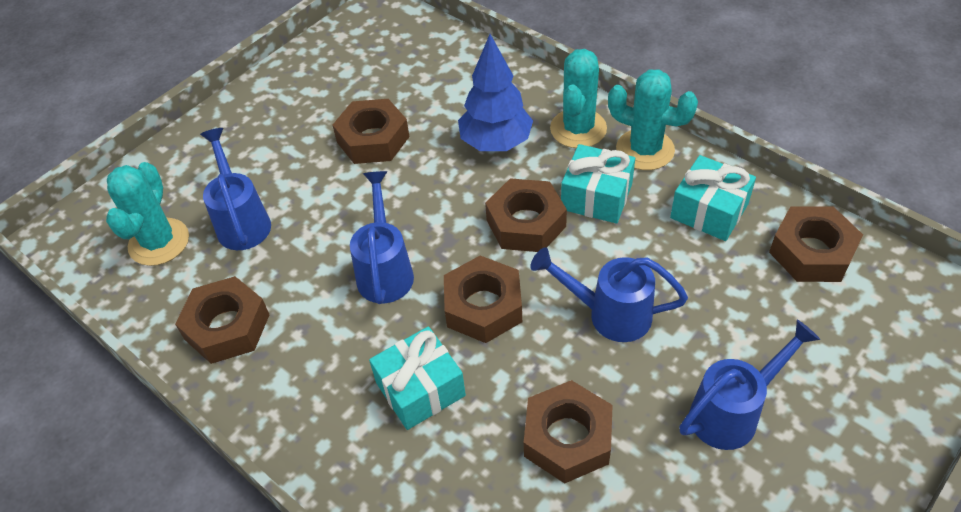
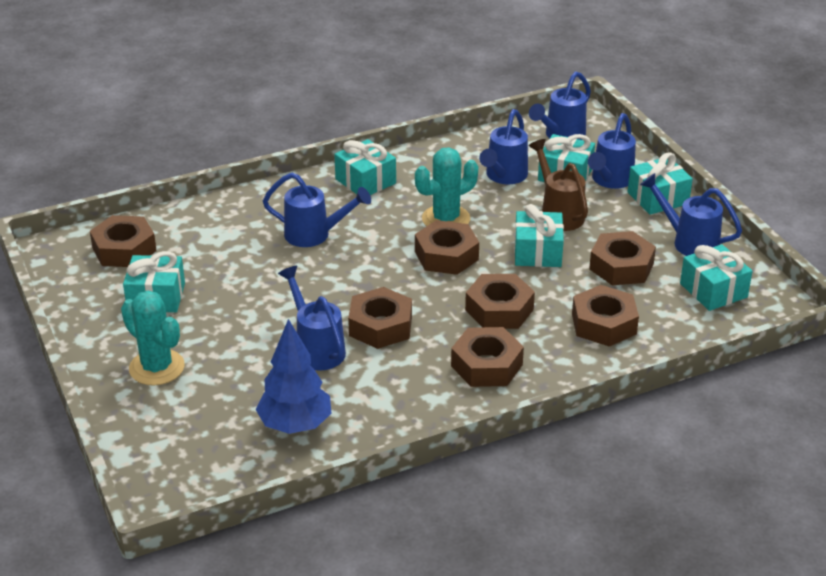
blue watering can: [200,128,271,250] [350,171,414,304] [530,247,688,342] [679,320,820,450] = 4 -> [263,172,371,247] [278,266,346,370] [479,109,528,184] [529,71,591,140] [588,113,636,189] [640,173,742,256] = 6
brown nut: [175,276,270,364] [333,99,410,164] [444,256,522,343] [485,178,567,252] [524,380,613,484] [769,206,863,282] = 6 -> [90,215,157,267] [348,287,412,349] [415,220,479,275] [451,327,524,387] [465,274,535,329] [572,285,639,347] [589,231,656,285] = 7
brown watering can: none = 0 -> [528,139,588,231] = 1
turquoise cactus: [106,162,189,266] [550,49,607,148] [608,69,698,170] = 3 -> [121,290,185,386] [415,147,478,226] = 2
turquoise gift: [369,326,466,430] [561,144,635,224] [670,155,756,241] = 3 -> [123,251,185,312] [334,139,396,195] [514,204,564,267] [538,134,595,182] [628,152,693,215] [680,244,753,311] = 6

